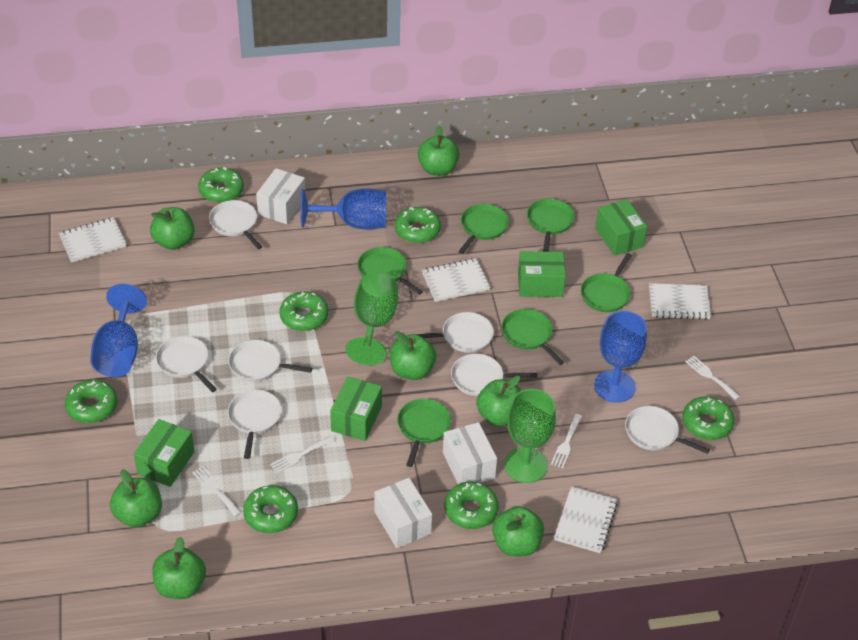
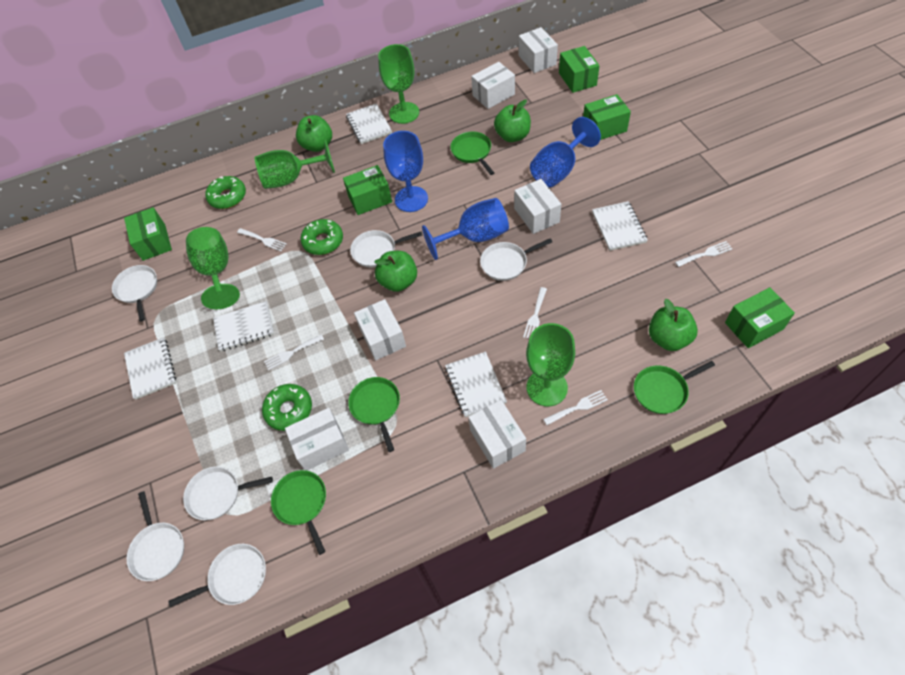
green apple: [110,469,162,528] [150,207,195,250] [152,537,206,599] [390,331,436,380] [418,126,459,176] [476,376,521,426] [492,506,544,556] = 7 -> [296,115,332,152] [374,251,417,292] [494,100,531,142] [649,299,698,351] = 4
green box: [134,419,195,487] [330,376,382,441] [518,251,566,297] [595,199,647,256] = 4 -> [124,207,172,261] [343,165,392,215] [559,46,599,93] [583,94,631,140] [725,287,795,348] = 5
green donut: [65,380,117,423] [198,167,244,203] [243,485,298,533] [280,292,328,331] [395,207,441,243] [444,481,499,529] [682,396,734,440] = 7 -> [205,176,246,209] [262,384,312,431] [300,219,343,255] = 3
green goblet: [345,272,398,365] [504,389,556,483] = 2 -> [186,227,240,309] [255,140,335,189] [378,44,419,124] [526,323,575,406] = 4
green pan: [357,247,423,295] [397,399,451,467] [458,204,508,254] [501,309,564,365] [527,199,574,252] [581,253,632,312] = 6 -> [271,470,326,555] [348,377,400,452] [450,132,494,175] [634,361,715,414] = 4
white box: [256,168,305,224] [374,478,432,548] [443,422,497,484] = 3 -> [285,408,349,471] [354,299,406,360] [468,400,526,469] [471,62,515,109] [514,179,561,234] [518,27,558,73] = 6
white fork: [192,466,242,517] [270,435,335,473] [551,414,582,468] [685,356,740,400] = 4 -> [237,228,287,251] [264,334,324,370] [523,287,547,339] [543,390,608,425] [675,241,733,267] = 5
white notebook: [59,217,126,263] [422,258,490,302] [554,486,618,553] [649,283,711,320] = 4 -> [124,337,176,400] [213,301,274,352] [346,103,392,144] [445,352,507,417] [592,201,648,251] = 5
white pan: [156,336,217,392] [209,200,262,249] [228,340,312,382] [228,390,282,459] [417,312,494,353] [451,354,537,396] [625,406,710,454] = 7 -> [112,265,157,322] [127,491,184,581] [168,544,266,607] [183,466,273,520] [350,230,423,267] [480,238,552,281] = 6

